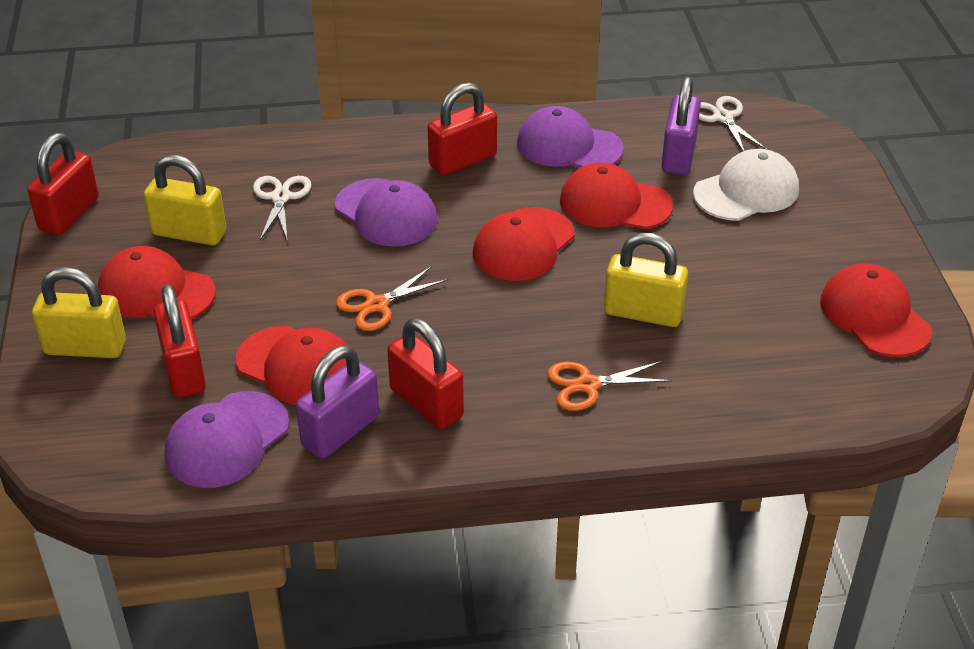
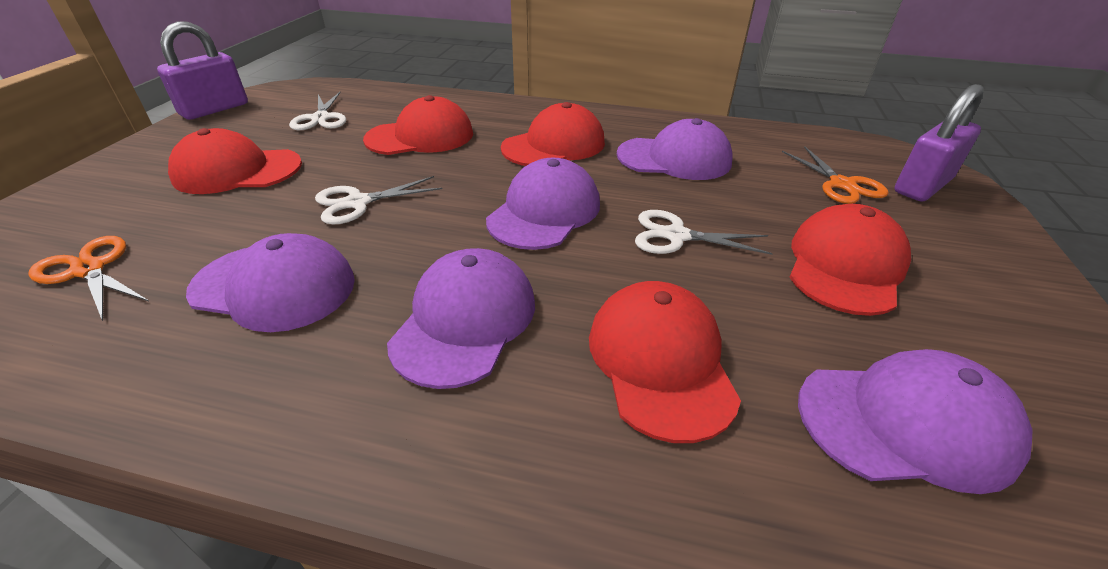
purple cap: [165,391,289,488] [335,178,438,247] [517,106,624,167] = 3 -> [186,233,355,332] [387,248,535,389] [486,158,600,250] [617,118,733,180] [798,349,1032,494] = 5
red padlock: [27,133,99,235] [153,284,206,398] [387,318,464,429] [428,83,497,175] = 4 -> none = 0
white cap: [693,149,799,221] = 1 -> none = 0
white scissors: [253,176,311,240] [699,96,766,151] = 2 -> [289,91,346,130] [315,176,442,224] [635,210,773,255] = 3
yellow padlock: [32,267,126,358] [144,155,226,245] [604,233,688,327] = 3 -> none = 0

